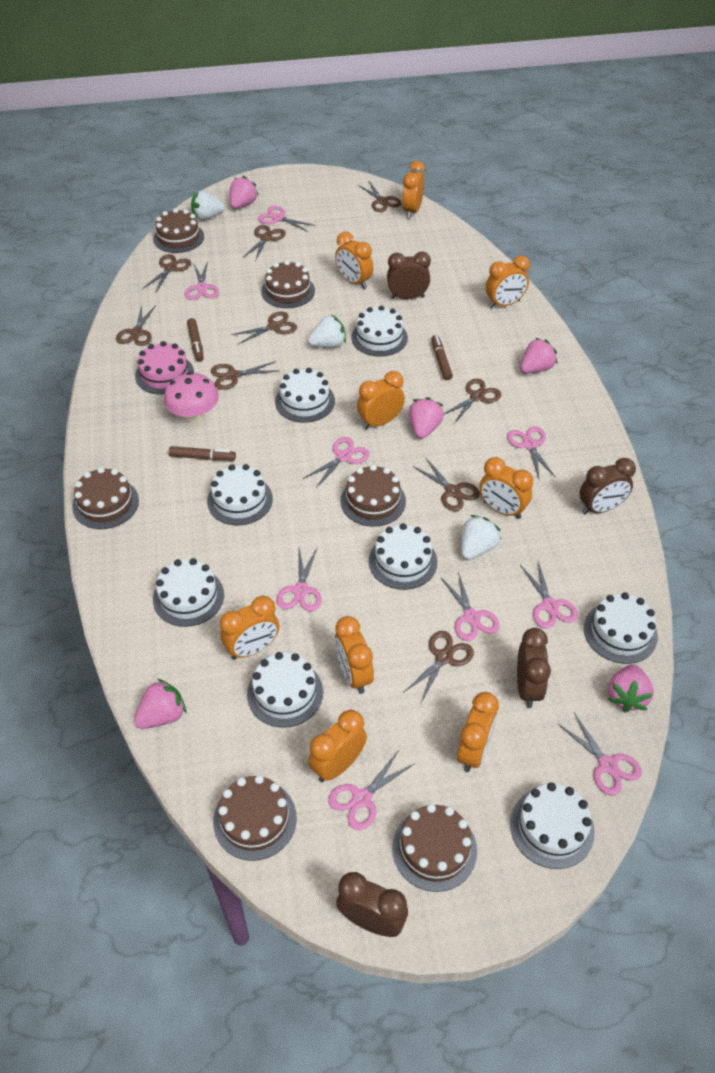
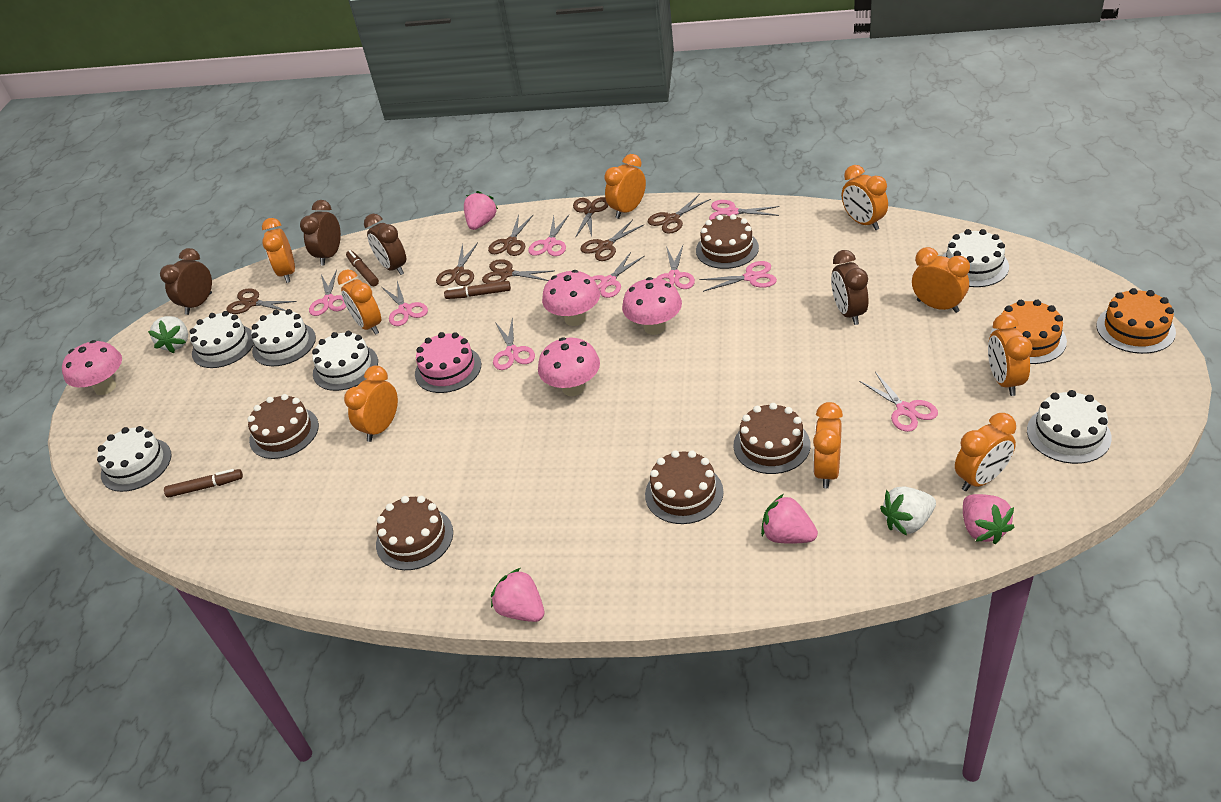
brown cake: [72,467,139,529] [153,208,204,253] [213,775,297,861] [261,260,315,308] [340,465,406,527] [392,804,477,892] = 6 -> [247,394,319,459] [376,496,453,570] [645,450,724,524] [696,214,759,269] [733,403,810,474] = 5
brown scissors: [116,304,156,346] [142,254,191,293] [211,361,277,390] [231,311,297,344] [242,225,286,262] [357,180,401,212] [403,631,474,703] [413,458,480,511] [444,379,501,424] = 9 -> [227,288,297,314] [436,243,478,286] [482,259,553,284] [488,214,533,256] [573,197,609,238] [580,220,645,261] [648,195,711,234] = 7
orange cake: none = 0 -> [990,300,1067,364] [1097,288,1176,354] = 2
pink mushroom: [164,372,219,424] = 1 -> [62,340,122,395] [538,337,600,396] [542,270,600,326] [622,277,682,335] = 4
pink strawberry: [134,679,186,729] [230,176,259,209] [409,397,444,439] [520,338,557,374] [608,664,654,713] = 5 -> [464,191,498,230] [491,568,544,622] [761,494,818,544] [963,494,1015,544] = 4
white cake: [153,558,224,627] [207,464,273,525] [247,652,323,727] [275,368,335,423] [351,305,408,357] [369,523,437,590] [510,783,595,869] [584,592,658,664] = 8 -> [97,426,172,492] [190,311,254,368] [251,309,316,366] [312,331,378,391] [943,229,1009,287] [1027,390,1112,464] = 6
white strawberry: [191,191,225,221] [308,314,346,348] [461,515,501,560] = 3 -> [148,316,188,353] [880,487,936,536] = 2

